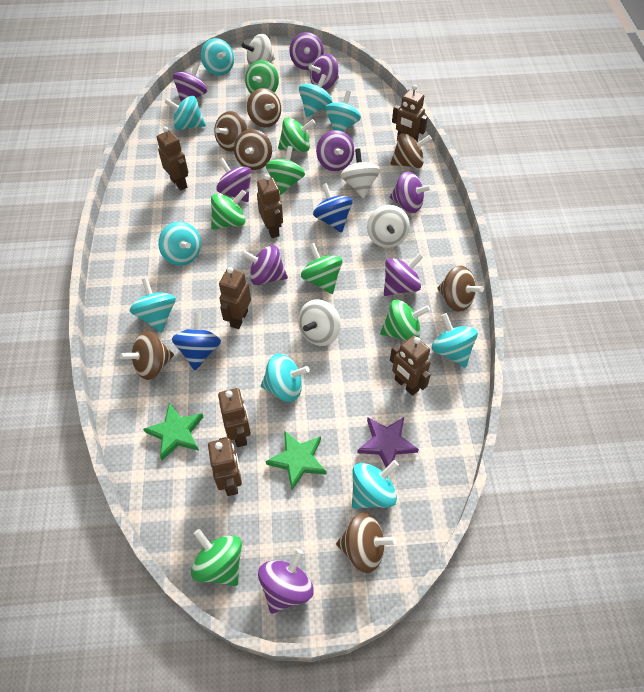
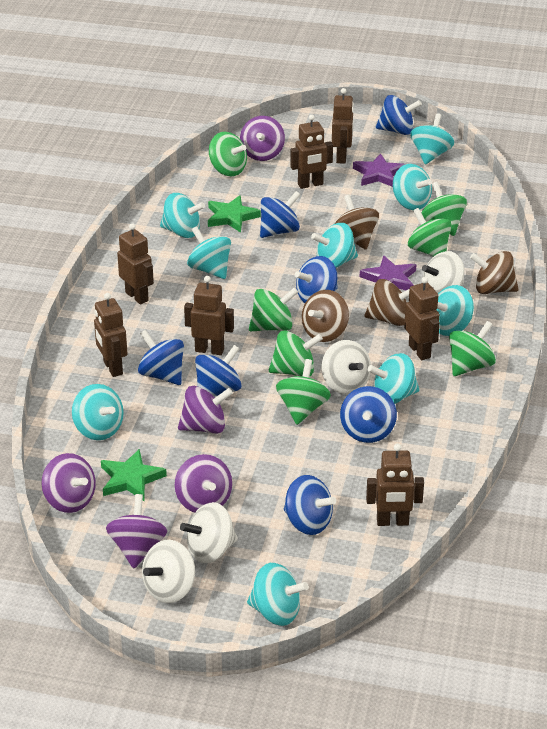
blue spinning top: [172,312,221,370] [313,183,352,233] = 2 -> [138,330,184,385] [195,345,241,397] [260,191,300,238] [284,475,336,535] [295,256,338,303] [340,386,397,443] [376,95,422,135] = 7
brown spinning top: [120,331,174,380] [214,111,247,151] [234,129,272,170] [247,88,281,127] [336,512,397,573] [390,133,432,168] [437,265,484,312] = 7 -> [302,290,349,342] [335,195,379,250] [364,279,409,326] [470,251,519,294] = 4
purple spinning top: [173,62,207,101] [216,158,252,202] [241,245,288,285] [258,549,314,614] [289,32,324,70] [308,54,339,90] [316,130,354,171] [384,253,423,296] [390,171,432,213] = 9 -> [41,453,96,513] [106,494,167,568] [175,454,232,513] [178,386,233,434] [240,116,285,161] = 5
purple star: [357,417,419,467] = 1 -> [353,153,406,187] [360,255,416,290] = 2

